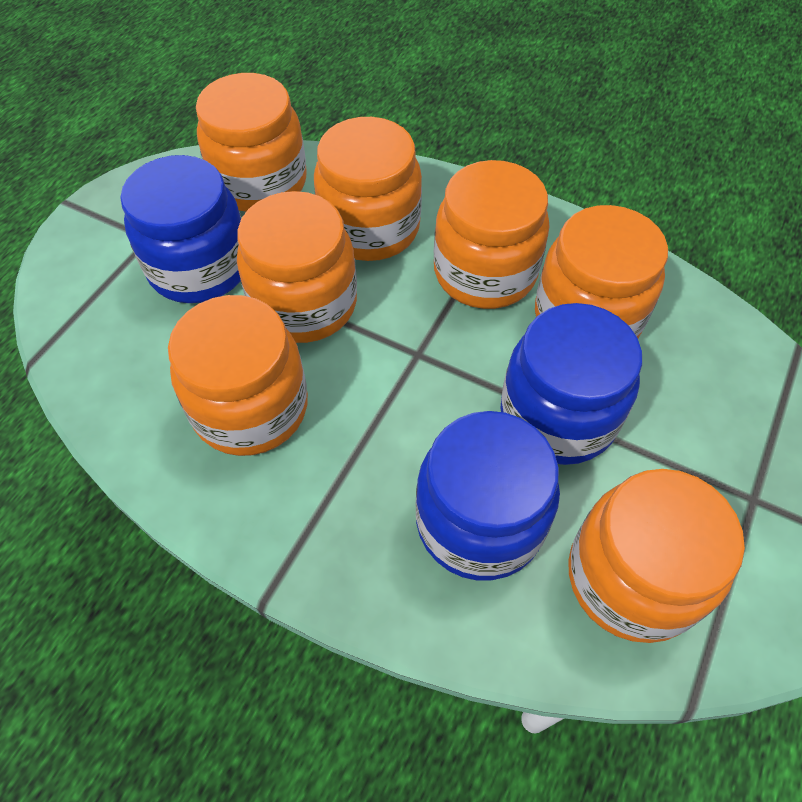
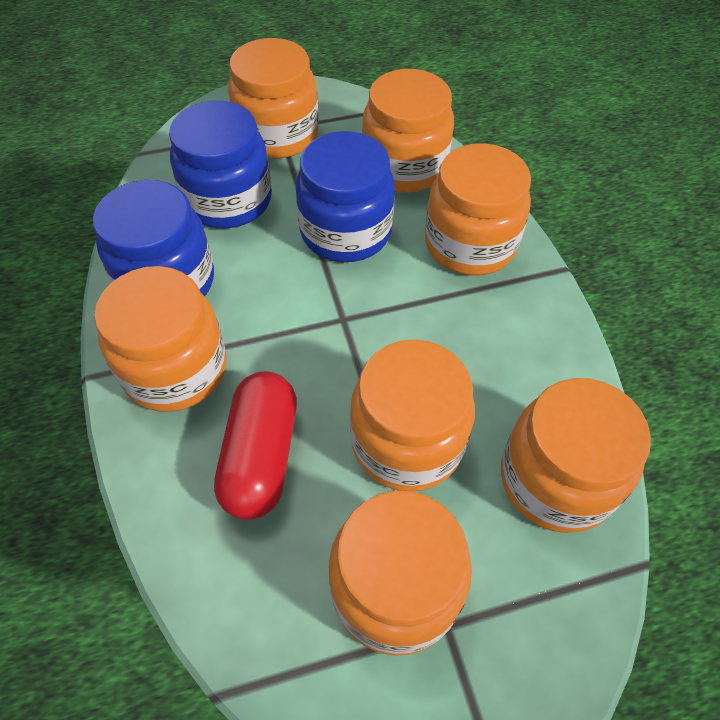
red capsule: none = 0 -> [214,371,297,520] = 1

